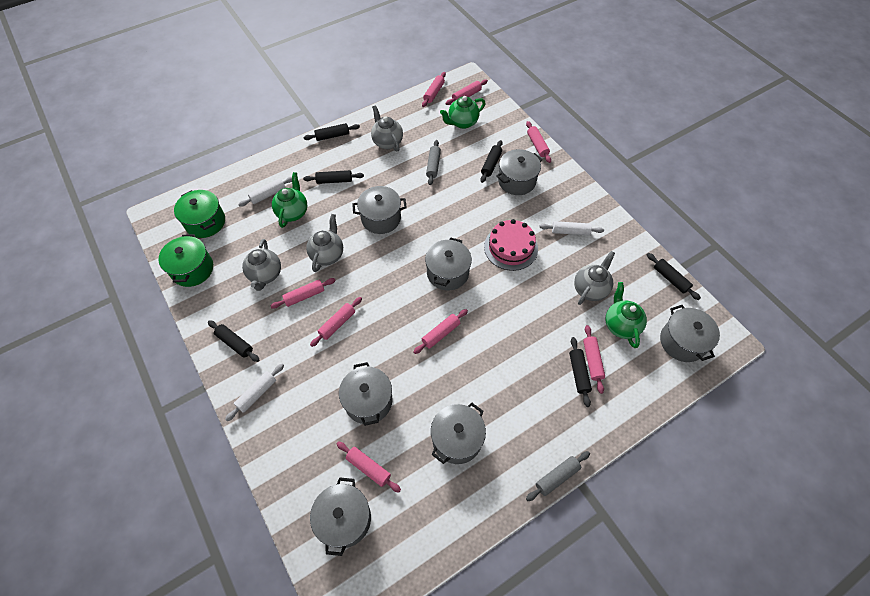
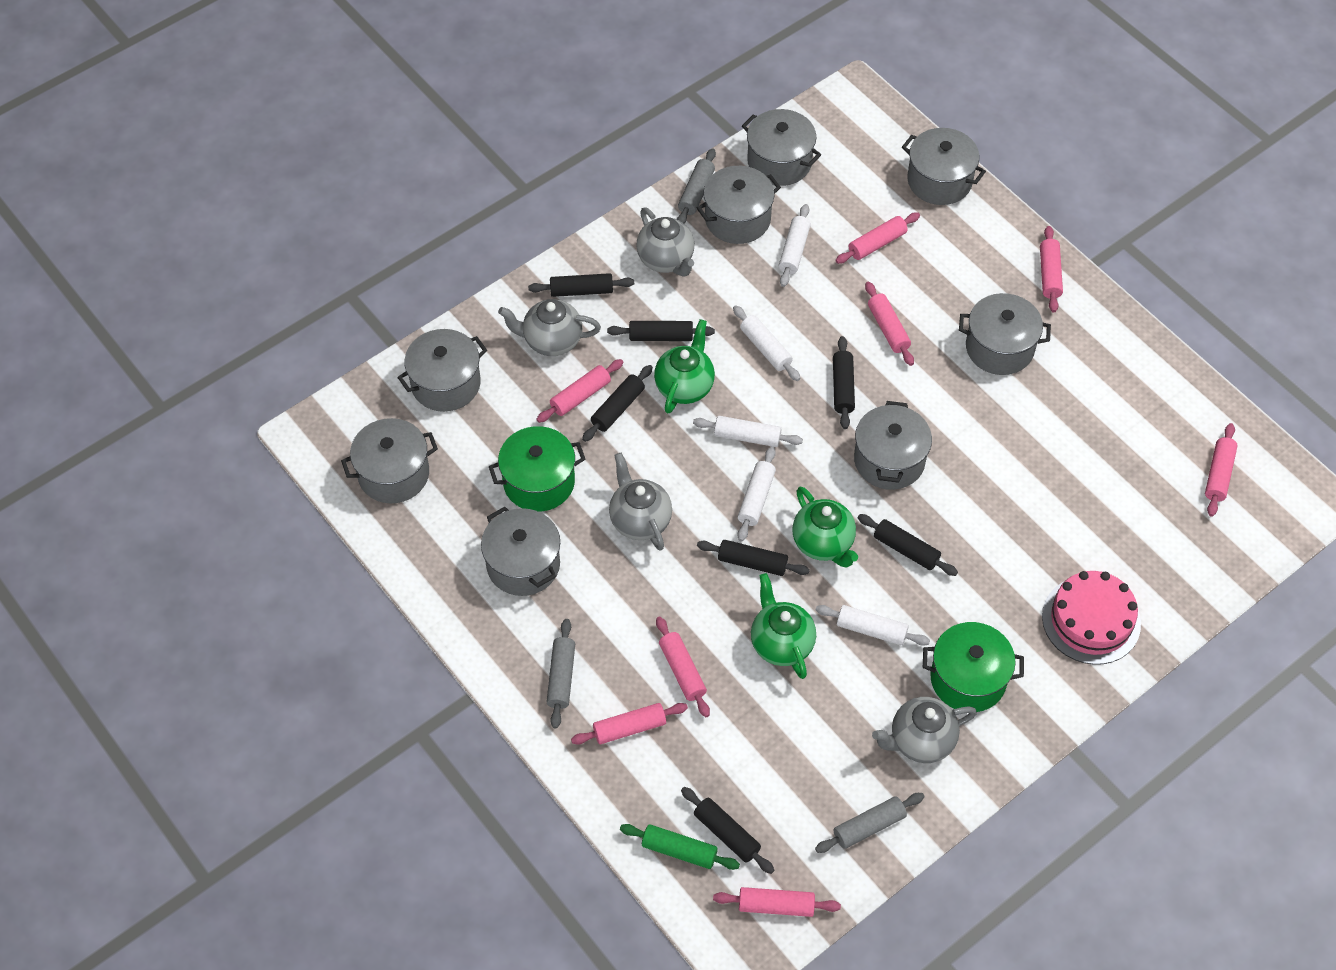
black rolling pin: [208,320,260,362] [303,170,364,184] [304,123,360,141] [480,140,503,183] [569,337,592,407] [647,253,701,300] = 6 -> [528,273,634,297] [582,365,653,442] [607,321,715,341] [681,787,774,874] [697,540,810,576] [833,336,855,429] [858,514,958,576] = 7
green rolling pin: none = 0 -> [620,824,740,870] = 1
grey pot: [310,477,371,556] [339,362,393,426] [352,186,407,234] [425,237,472,290] [431,403,486,464] [496,149,542,195] [660,305,720,362] = 7 -> [341,418,438,503] [397,329,487,412] [481,507,560,596] [697,166,781,244] [742,109,821,186] [854,401,932,490] [902,128,986,205] [959,293,1051,375] = 8
grey rolling pin: [426,140,441,185] [526,451,590,501] = 2 -> [547,619,575,729] [677,148,716,224] [815,793,924,853] = 3
white rolling pin: [225,364,284,421] [238,176,292,207] [539,221,604,235] = 3 -> [693,416,803,447] [733,305,800,381] [738,446,776,541] [779,204,811,287] [816,605,930,646] = 5

